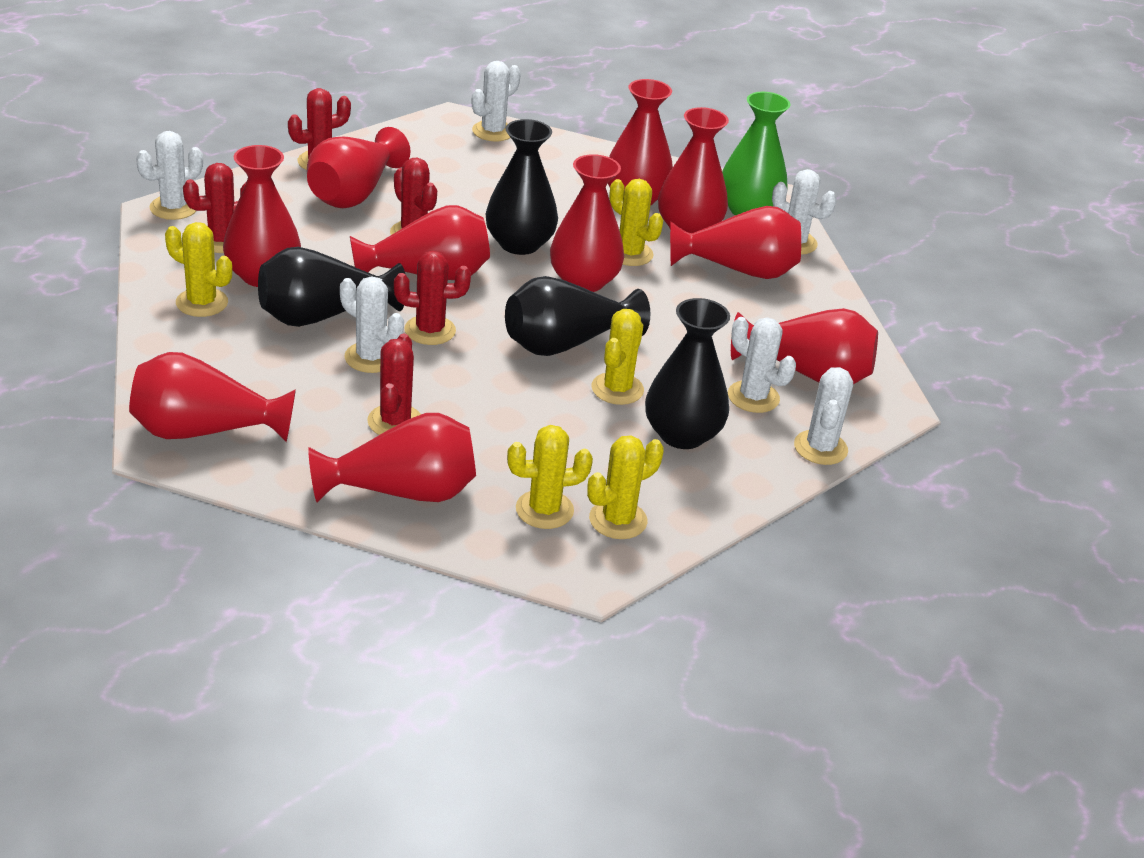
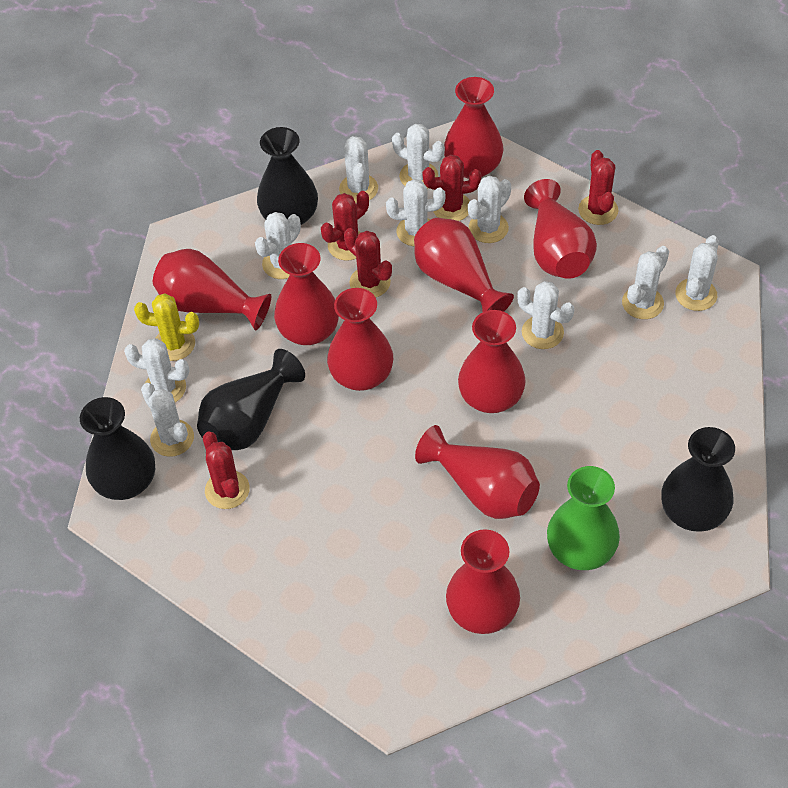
red vase: [129,352,296,442] [223,145,301,287] [307,127,411,208] [308,413,476,502] [350,205,490,280] [550,154,624,292] [608,79,673,205] [658,107,729,233] [670,206,801,279] [731,308,878,384] = 10 -> [153,249,271,331] [274,243,339,345] [327,288,393,391] [414,218,514,312] [415,425,540,519] [444,77,503,179] [446,529,520,634] [458,310,526,413] [524,179,597,279] = 9
white cactus: [136,131,203,220] [340,276,404,373] [472,61,521,141] [728,317,796,413] [772,169,837,255] [794,367,853,465] = 6 -> [124,338,189,402] [141,383,194,457] [255,212,301,279] [339,136,378,203] [386,179,445,246] [392,124,445,189] [468,176,511,243] [517,281,574,349] [622,246,669,319] [675,235,719,311] = 10
yellow cactus: [165,222,232,317] [507,425,593,529] [587,435,664,539] [592,309,644,405] [609,179,663,266] = 5 -> [134,293,199,361] = 1

